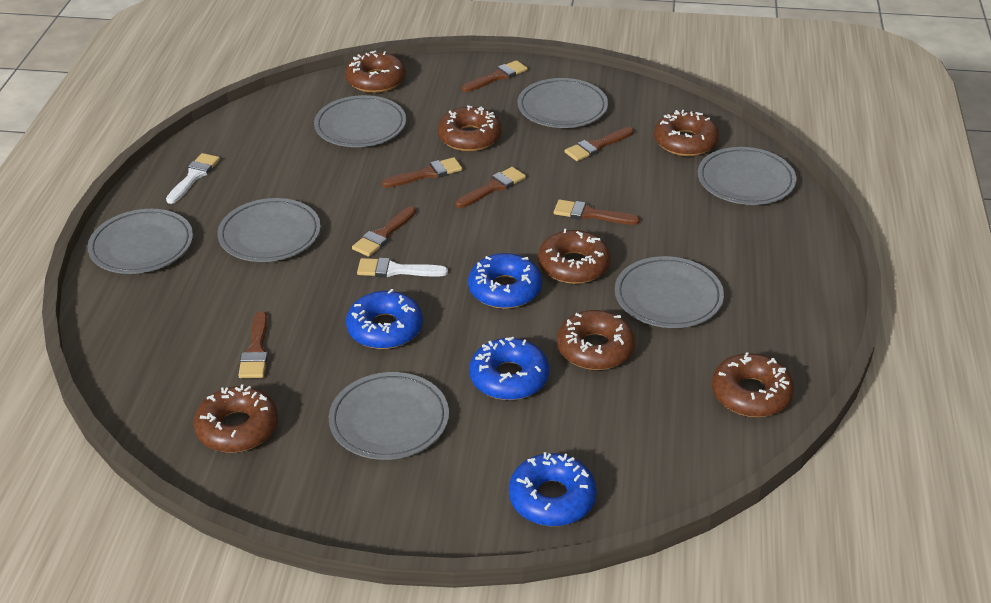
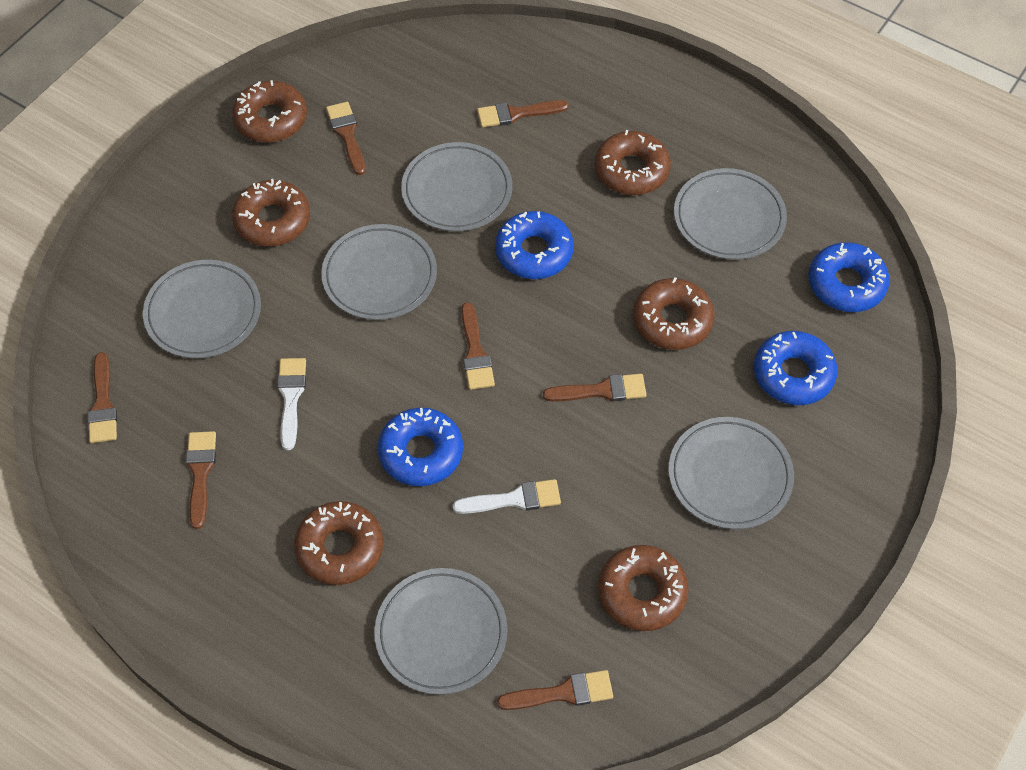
brown donut: [194,384,278,453] [345,51,406,93] [438,105,501,151] [538,229,611,284] [557,310,635,370] [654,110,719,156] [712,352,794,417] = 7 -> [232,80,307,143] [232,179,310,247] [294,501,383,585] [595,130,671,195] [598,545,689,631] [633,277,714,350] = 6
grey plate: [88,209,193,274] [217,198,321,262] [314,95,406,147] [329,372,449,460] [517,78,608,128] [615,256,724,328] [698,147,797,205] = 7 -> [143,260,261,358] [321,224,437,320] [374,568,508,695] [401,142,512,231] [668,417,794,529] [674,168,787,260] = 6

